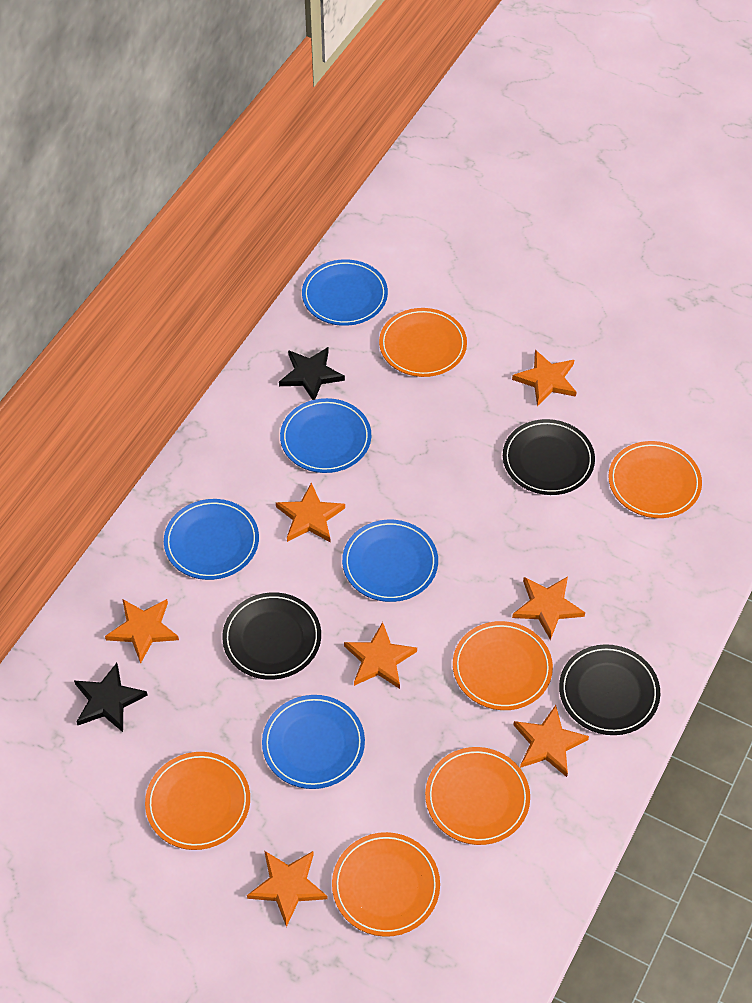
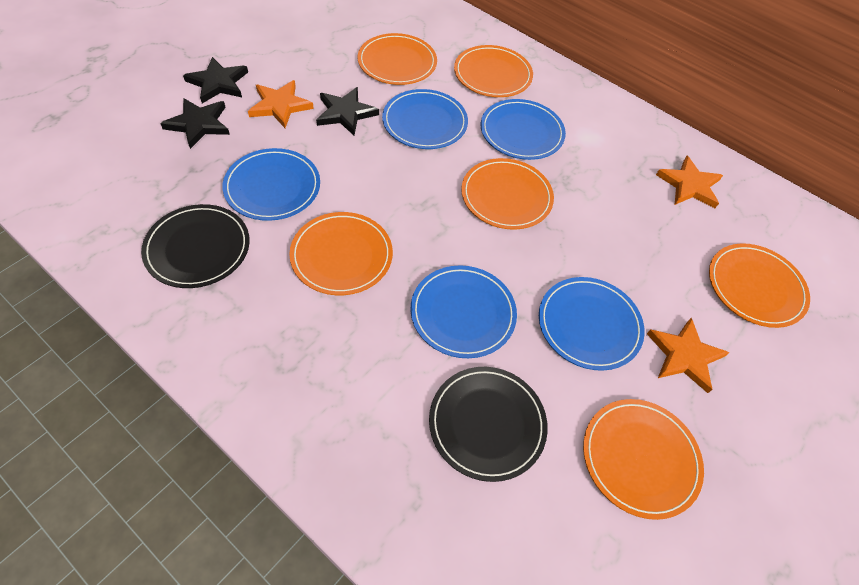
black plate: [222,592,321,680] [503,419,595,495] [559,644,660,735] = 3 -> [141,204,250,288] [429,367,548,482] = 2
black star: [74,663,147,732] [279,347,345,400] = 2 -> [160,98,230,149] [183,57,248,103] [316,87,379,135] = 3
orange star: [105,599,179,664] [247,851,328,927] [276,482,345,543] [344,622,417,689] [512,350,576,406] [512,576,585,640] [514,705,589,777] = 7 -> [248,80,314,128] [647,318,730,393] [656,156,723,208] = 3

